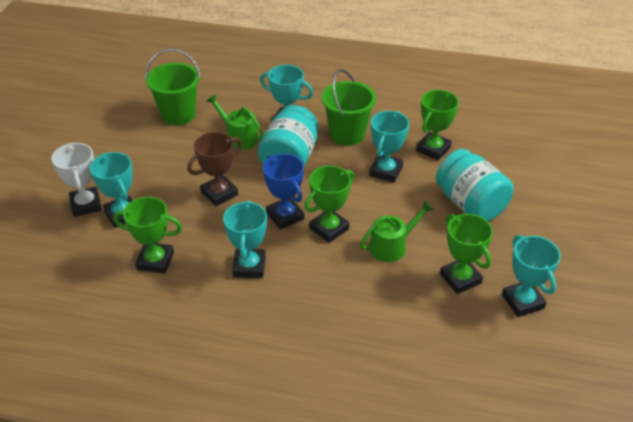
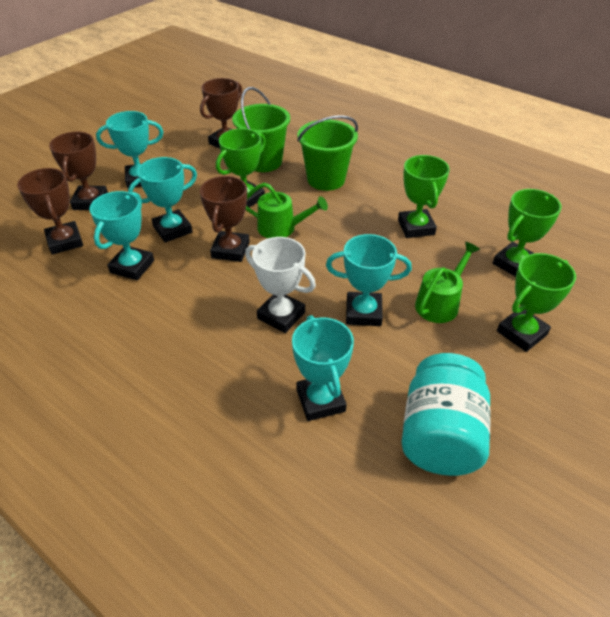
blue trophy: [263,154,304,230] = 1 -> none = 0
brown trophy: [187,132,242,206] = 1 -> [17,168,83,255] [49,132,108,210] [200,78,242,149] [200,176,250,262] = 4
turquoise jar: [258,105,318,166] [436,149,513,221] = 2 -> [401,353,491,476] = 1

